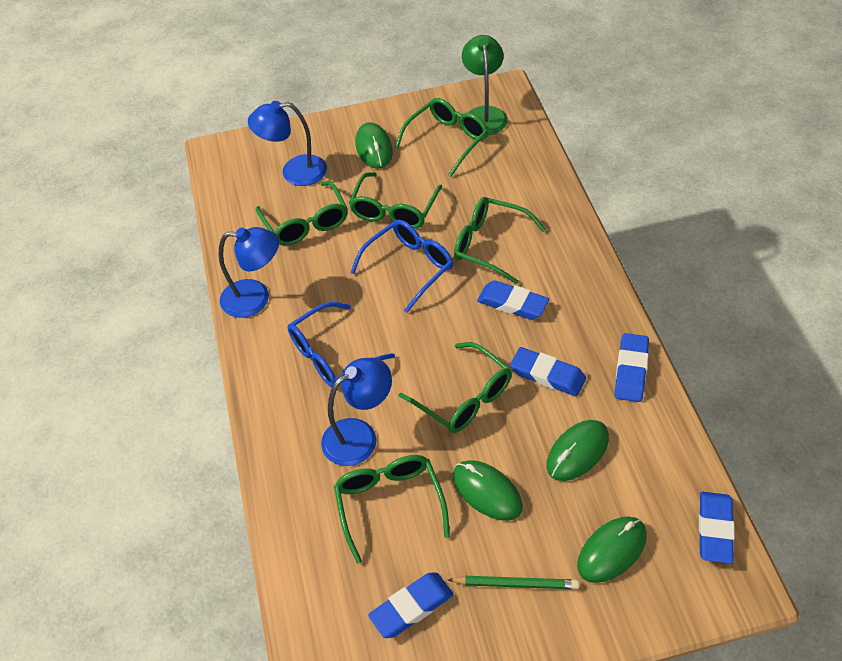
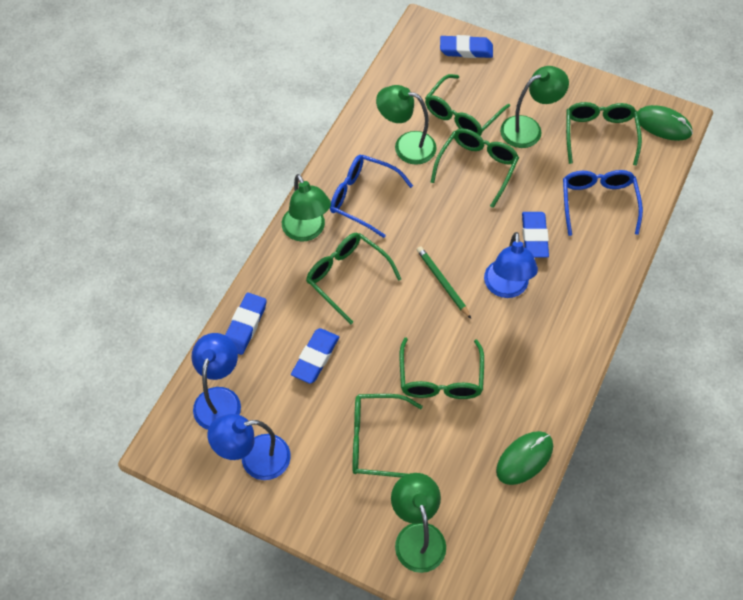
blue eraser: [368,572,454,638] [477,280,549,320] [510,347,586,396] [615,333,649,402] [699,492,735,564] = 5 -> [225,293,267,355] [291,328,339,384] [440,35,493,58] [522,212,549,258] = 4
green lamp: [462,35,507,135] = 1 -> [282,174,331,242] [376,85,437,165] [391,473,446,573] [500,66,569,148] = 4
green mouse: [356,122,393,169] [453,460,523,521] [546,420,609,481] [577,516,647,583] = 4 -> [496,431,553,485] [637,105,693,141] = 2

